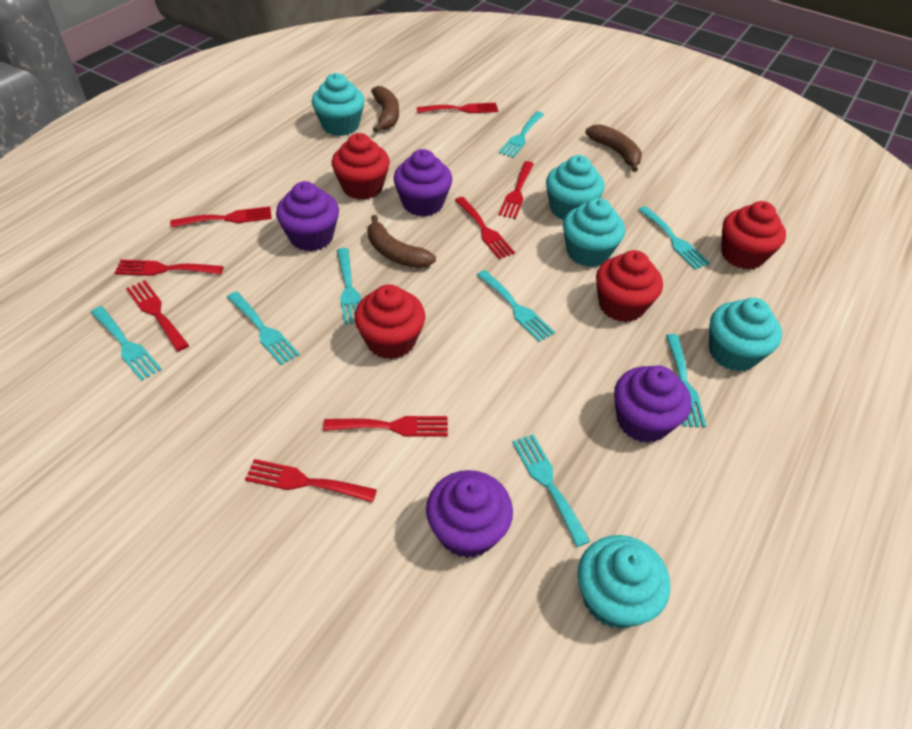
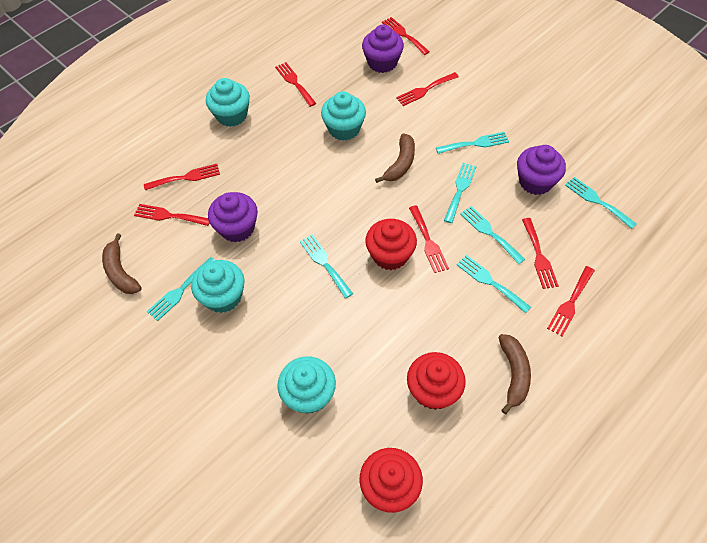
purple cupcake: [276,181,339,251] [393,149,452,216] [426,470,513,558] [614,365,691,443] = 4 -> [208,192,258,242] [362,25,404,73] [517,145,566,195] = 3
red cupcake: [332,133,390,200] [354,284,425,359] [596,250,663,322] [721,201,786,270] = 4 -> [360,448,423,513] [365,219,417,270] [407,352,466,410] = 3
turquoise cupcake: [312,73,365,136] [546,155,605,220] [563,198,625,267] [578,535,670,629] [709,298,782,372] = 5 -> [191,260,244,313] [206,78,250,127] [277,356,336,414] [321,91,366,141] = 4
turquoise fork: [90,306,162,381] [227,291,300,365] [337,248,361,325] [477,270,555,342] [499,111,544,158] [512,434,590,547] [638,206,710,270] [666,334,706,427] = 8 -> [147,257,215,321] [300,234,353,299] [436,132,509,154] [444,163,477,223] [457,255,531,313] [460,206,525,264] [565,177,637,229] = 7

